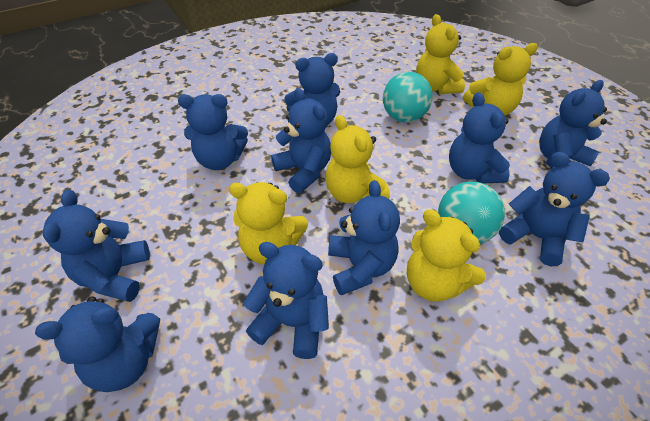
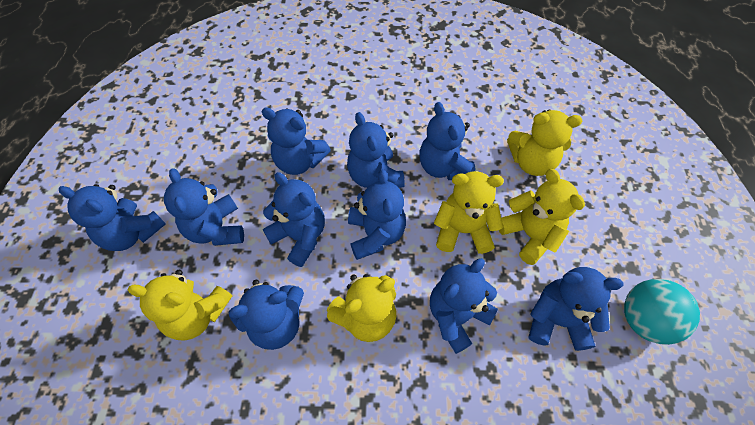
turquoise ball: [383,72,433,122] [438,182,505,244] = 2 -> [624,279,700,345] = 1

